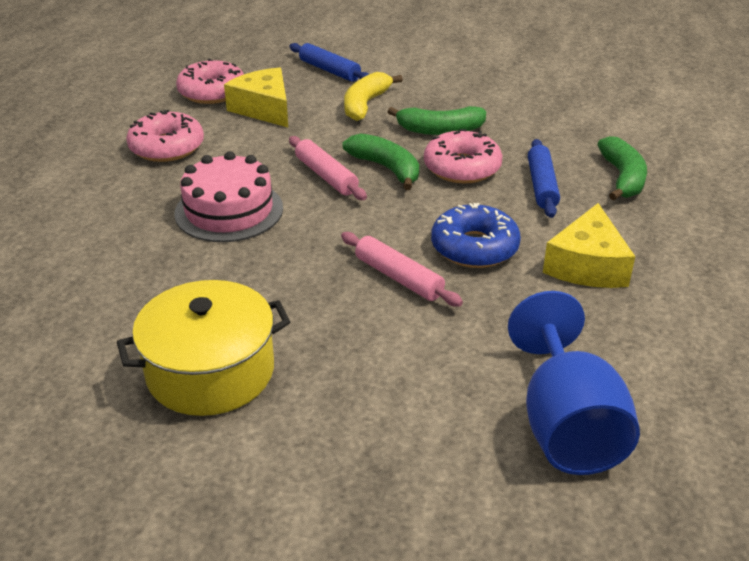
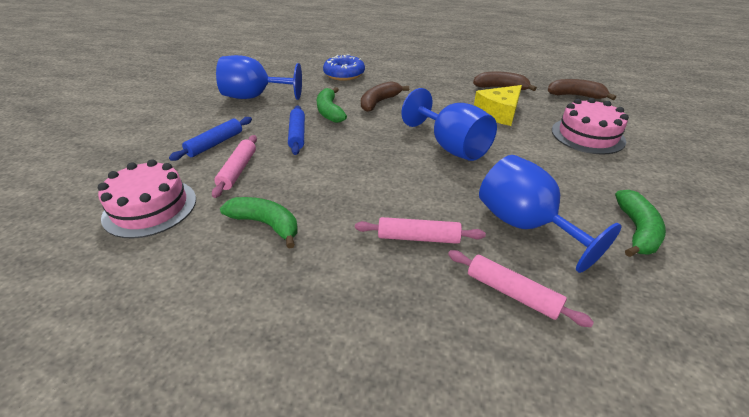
blue goblet: [508,291,640,475] = 1 -> [216,55,302,100] [401,88,497,161] [479,155,621,273] = 3
brown banana: none = 0 -> [361,81,409,112] [473,72,537,91] [548,79,616,100] = 3
pink cake: [174,151,283,242] = 1 -> [98,159,196,238] [552,98,629,154] = 2
pink donut: [126,110,204,162] [176,58,244,104] [424,129,502,183] = 3 -> none = 0
pink rolling pin: [289,136,367,200] [341,232,463,307] = 2 -> [212,135,257,198] [355,217,486,244] [448,250,594,327] = 3
yellow banana: [344,72,403,121] = 1 -> none = 0
yellow cheese: [224,67,288,127] [543,203,635,288] = 2 -> [474,85,522,126] = 1
yellow pot: [117,280,290,416] = 1 -> none = 0

